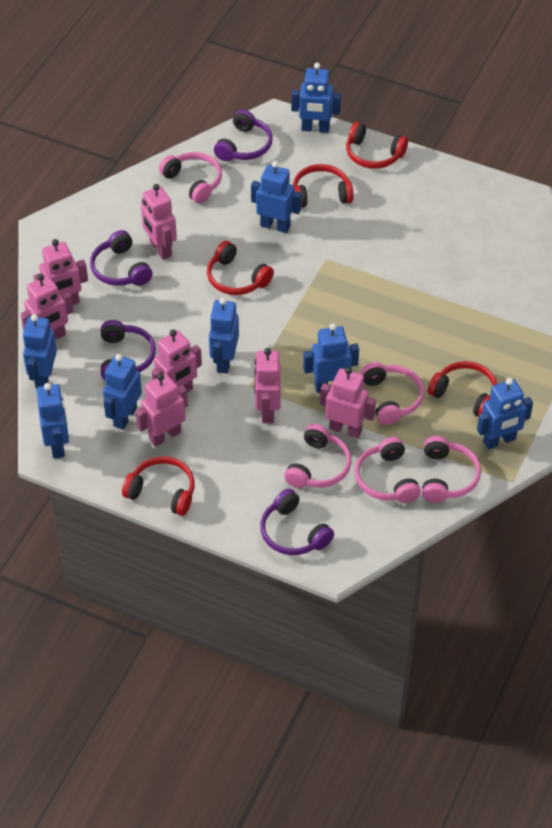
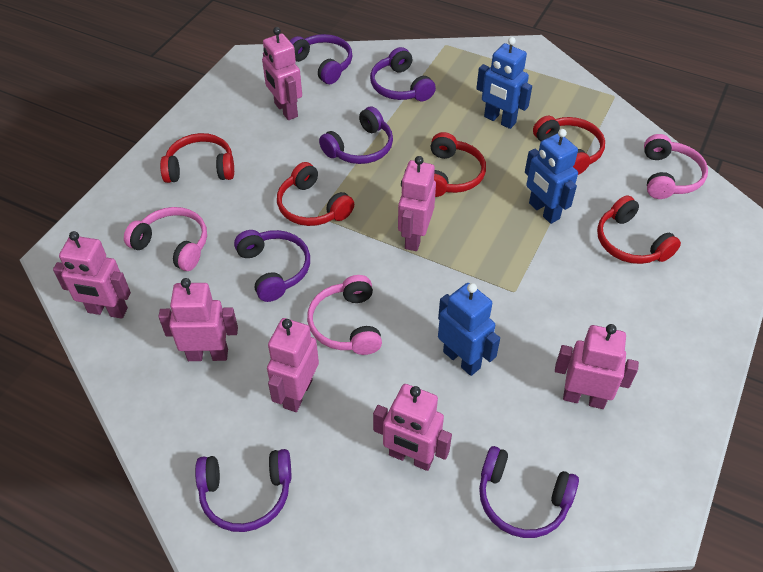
blue robot: [22,314,57,389] [37,383,69,458] [103,354,142,430] [209,298,239,373] [251,161,301,233] [291,63,341,133] [303,323,359,393] [477,378,533,449] = 8 -> [438,283,500,376] [476,37,532,129] [525,129,578,224] = 3
pink headphones: [159,152,222,204] [284,424,351,488] [355,437,421,503] [361,362,424,425] [422,436,481,503] = 5 -> [124,207,207,271] [307,275,382,355] [644,134,708,199] = 3
purple headphones: [90,230,152,286] [101,320,156,380] [214,110,272,161] [260,489,334,555] = 4 -> [195,449,291,532] [234,230,310,302] [290,34,352,84] [319,106,393,164] [370,47,436,101] [479,446,579,538] = 6

